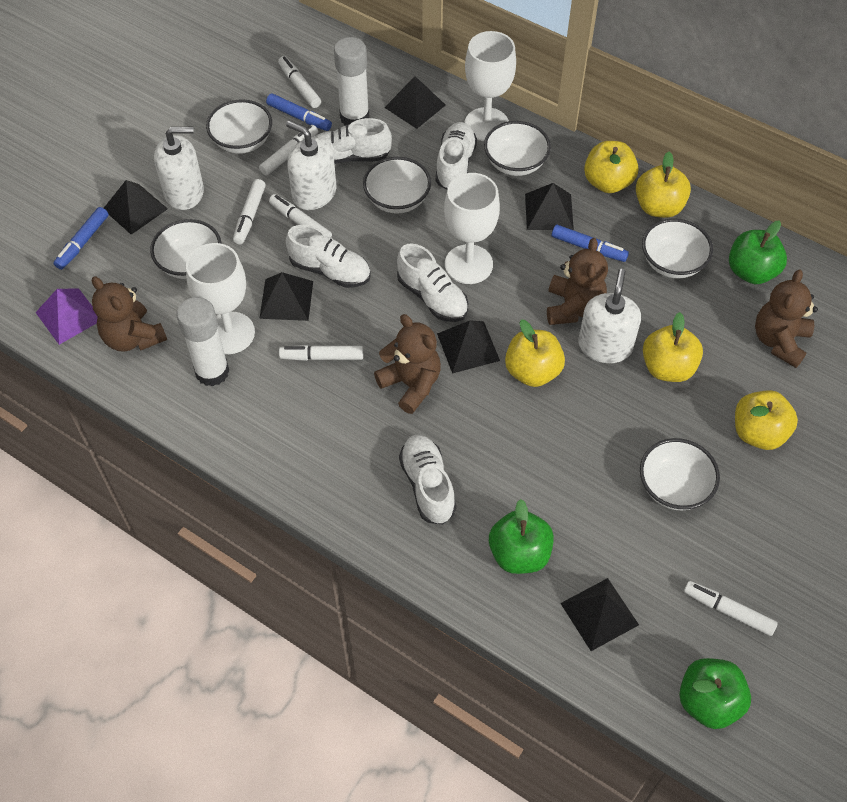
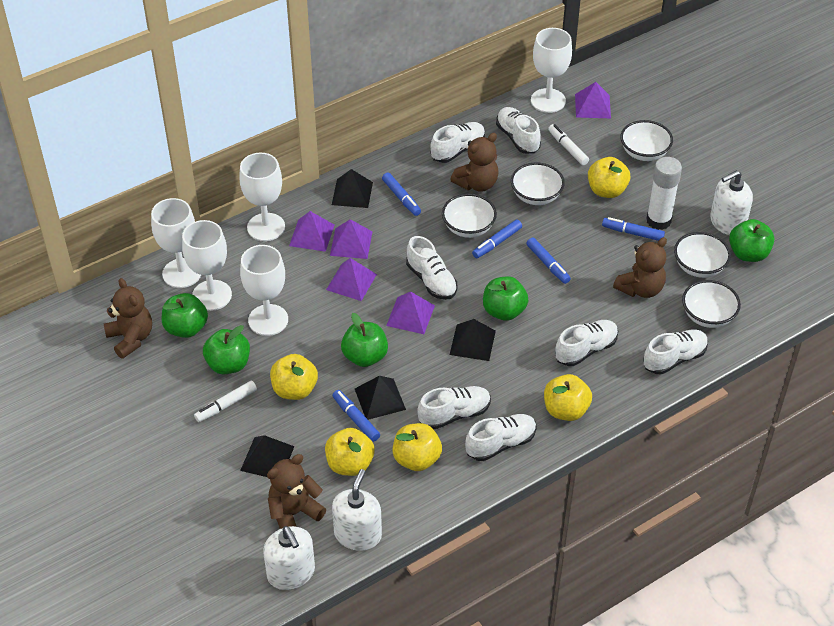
black pyramid: [104,180,168,235] [259,272,313,321] [384,76,446,129] [437,320,500,374] [525,183,574,230] [560,578,639,651] = 6 -> [240,435,295,477] [332,169,373,208] [355,376,406,420] [450,319,496,361] = 4
blue marker: [53,207,109,270] [266,93,332,131] [552,225,629,262] = 3 -> [332,390,380,442] [382,172,421,216] [472,220,522,258] [526,237,571,284] [602,217,665,241] = 5
green apple: [489,499,554,574] [679,658,751,729] [729,221,787,284] = 3 -> [162,293,208,338] [203,325,250,374] [341,313,388,367] [483,276,528,321] [729,219,774,262] = 5
purple pyramid: [35,288,98,345] = 1 -> [289,211,334,252] [326,258,377,301] [330,219,373,259] [386,292,435,334] [575,82,611,118] = 5
white bowl: [150,219,221,279] [206,99,272,154] [363,157,431,214] [484,121,551,176] [640,438,720,510] [642,218,713,279] = 6 -> [442,194,497,238] [511,162,565,205] [621,120,673,161] [674,232,731,278] [682,280,741,328] = 5
white glue stick: [177,297,229,386] [334,37,370,126] = 2 -> [646,157,682,230] = 1
white goblet: [186,243,255,354] [444,173,500,284] [465,31,516,141] = 3 -> [151,198,201,288] [182,220,232,311] [239,153,285,241] [240,245,288,336] [531,28,572,113] = 5
white marker: [233,179,266,245] [259,125,318,176] [269,194,332,238] [278,56,321,108] [279,345,363,361] [684,581,778,636] = 6 -> [194,381,257,422] [548,124,589,165] = 2
white shoe: [286,225,371,288] [314,118,392,164] [397,243,468,322] [399,435,456,525] [435,122,477,190] = 5 -> [406,236,457,300] [417,386,491,429] [431,122,485,163] [465,414,537,461] [496,107,541,154] [555,320,618,366] [643,329,708,375] = 7

